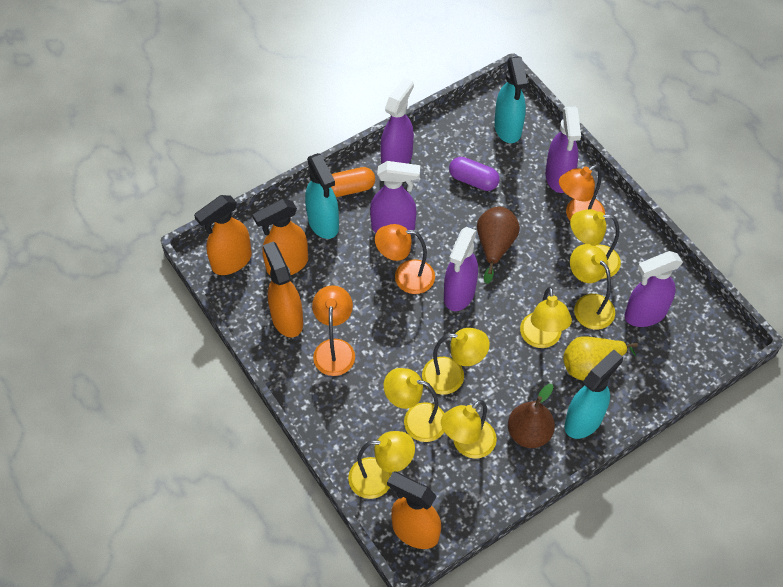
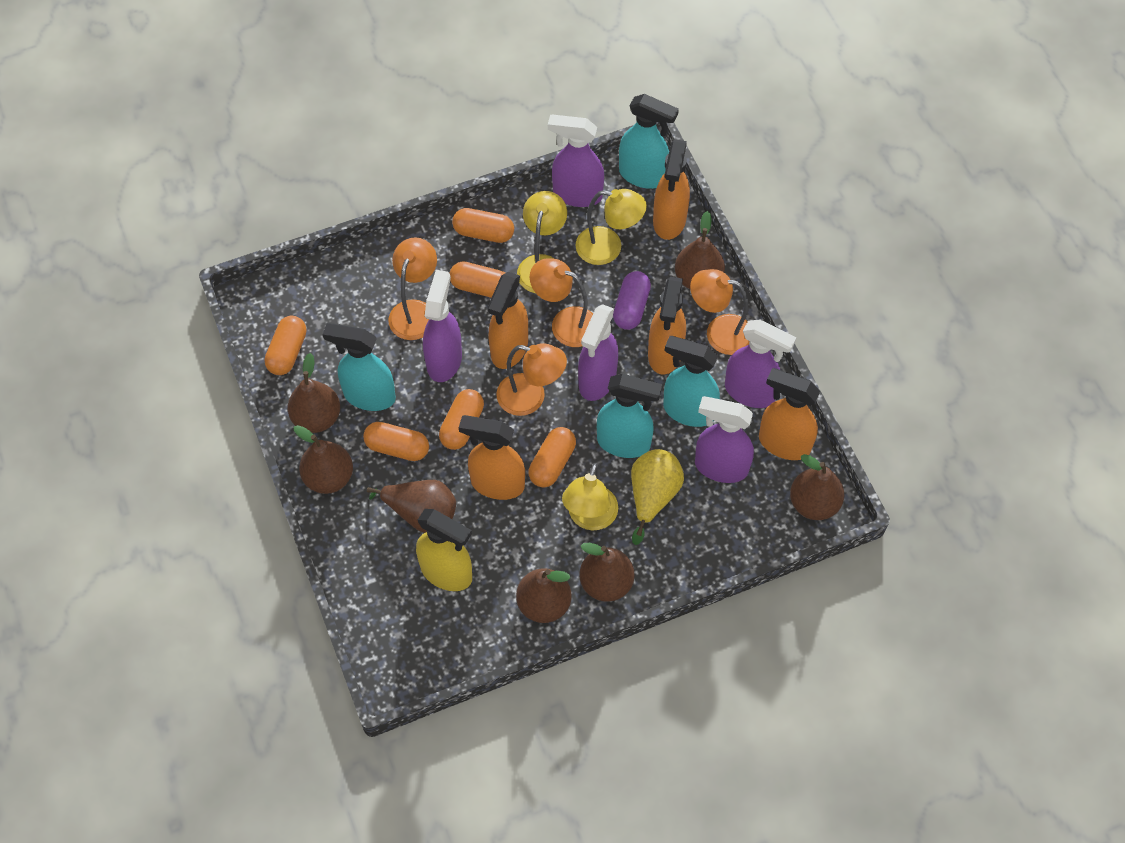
brown pear: [477,207,520,284] [508,384,555,448] = 2 -> [288,353,340,433] [294,425,353,494] [367,480,456,533] [516,568,571,623] [580,543,634,602] [675,211,725,289] [790,454,844,520] = 7
orange capsule: [331,167,375,197] = 1 -> [265,316,306,375] [363,422,429,461] [439,389,484,450] [449,261,505,298] [452,208,514,243] [529,427,576,487] = 6
orange lamp: [312,285,355,376] [375,224,435,294] [559,165,605,220] = 3 -> [388,237,437,340] [496,343,567,416] [530,259,593,347] [690,269,749,355] = 4
orange spray bottle: [194,195,252,275] [253,199,308,275] [263,241,303,337] [387,472,441,549] = 4 -> [459,415,525,500] [487,272,528,369] [648,276,686,374] [653,139,690,240] [759,368,820,460] = 5
turquoise spray bottle: [305,153,339,239] [494,56,528,143] [564,349,623,439] = 3 -> [322,323,396,411] [597,373,662,458] [619,94,679,189] [663,336,720,427] = 4
yellow lamp: [348,431,415,499] [384,368,444,442] [422,328,490,395] [441,400,497,459] [520,287,572,348] [570,209,621,279] [570,244,615,330] = 7 -> [517,191,567,293] [562,463,618,530] [575,189,647,265] = 3
yellow spray bottle: none = 0 -> [416,509,472,591] = 1

